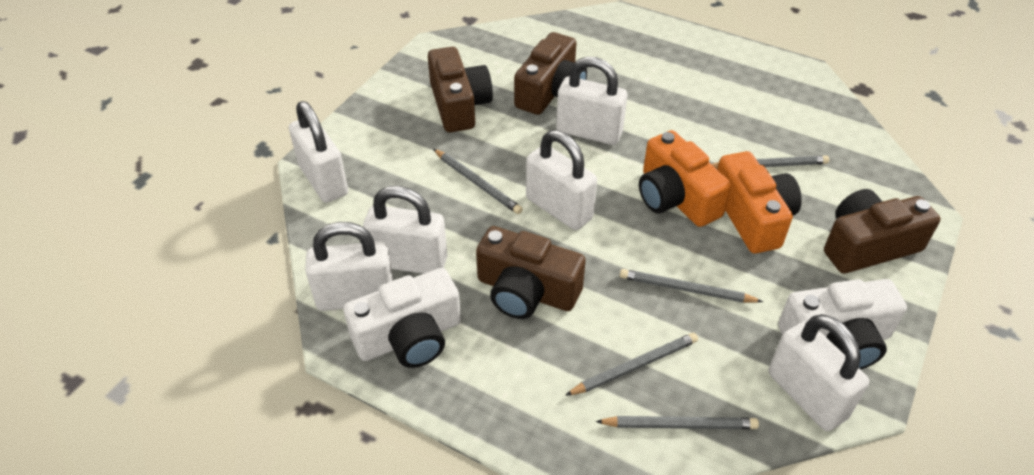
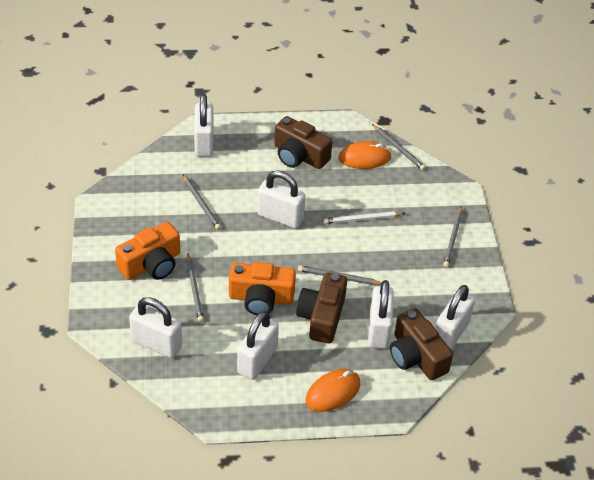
brown camera: [428,47,493,132] [476,226,586,319] [514,32,587,115] [824,189,940,273] = 4 -> [274,116,332,169] [296,272,347,344] [390,308,453,380] = 3
orange mouse: none = 0 -> [305,369,360,412] [338,141,391,169] = 2
white camera: [343,268,461,368] [778,279,907,370] = 2 -> none = 0
white pencil: none = 0 -> [324,211,405,224] = 1

